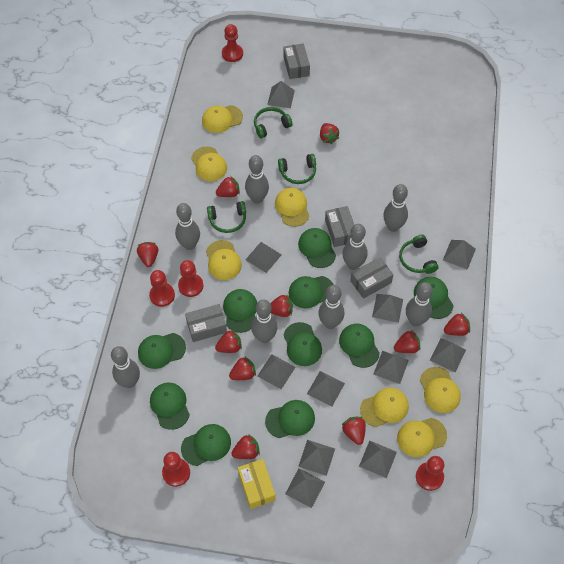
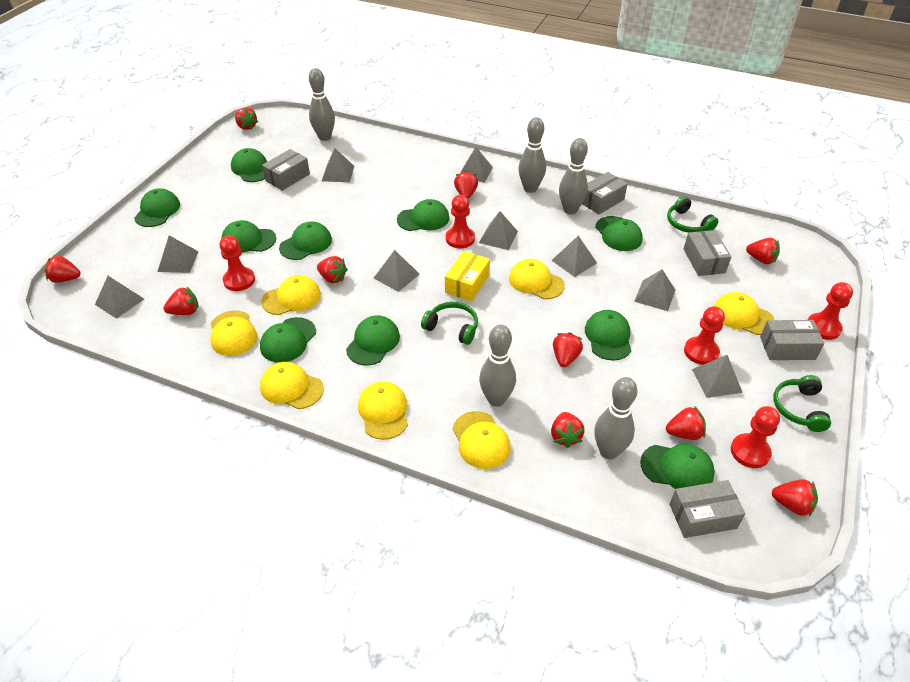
green headphones: [207,201,246,233] [254,107,293,138] [278,154,316,184] [399,235,439,274] = 4 -> [421,302,478,345] [667,196,718,233] [773,375,831,432] = 3
grey bowling pin: [111,346,140,388] [175,203,200,250] [245,155,269,204] [251,300,277,343] [318,285,344,329] [342,224,368,270] [383,184,408,232] [406,282,433,326] = 8 -> [309,68,335,141] [479,325,516,407] [518,117,546,193] [559,138,588,215] [594,377,638,459] = 5
grey box: [185,304,227,342] [283,43,310,79] [325,206,354,247] [350,257,394,299] = 4 -> [262,149,310,191] [582,172,628,215] [669,480,745,538] [684,230,731,276] [760,320,825,360] = 5
grey pyramid: [246,242,282,273] [258,354,295,389] [267,81,295,108] [285,468,325,508] [298,440,335,476] [307,371,345,407] [359,440,397,478] [372,294,403,323] [373,351,409,384] [430,338,466,372] [443,240,476,270] = 11 -> [95,276,144,319] [158,235,199,273] [322,148,354,182] [374,250,420,292] [460,147,493,183] [479,211,518,250] [551,235,597,277] [634,270,675,311] [692,355,743,398] = 9

